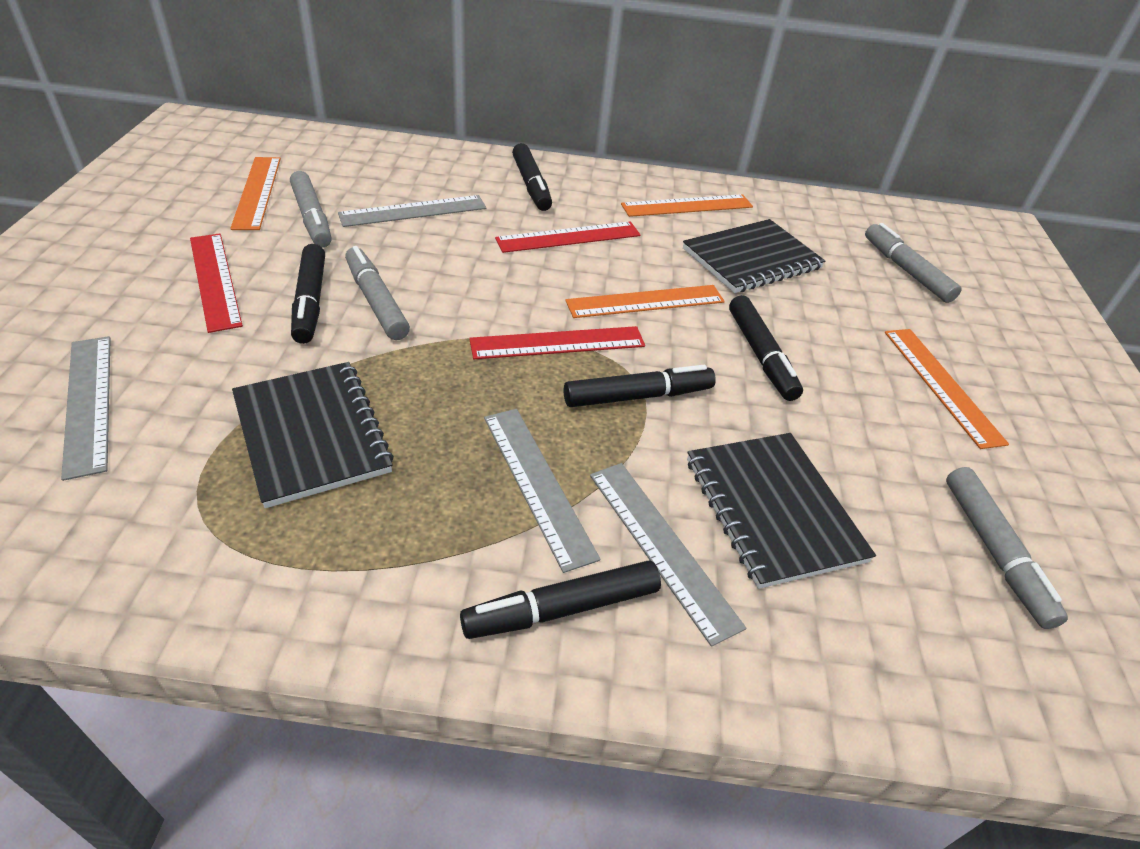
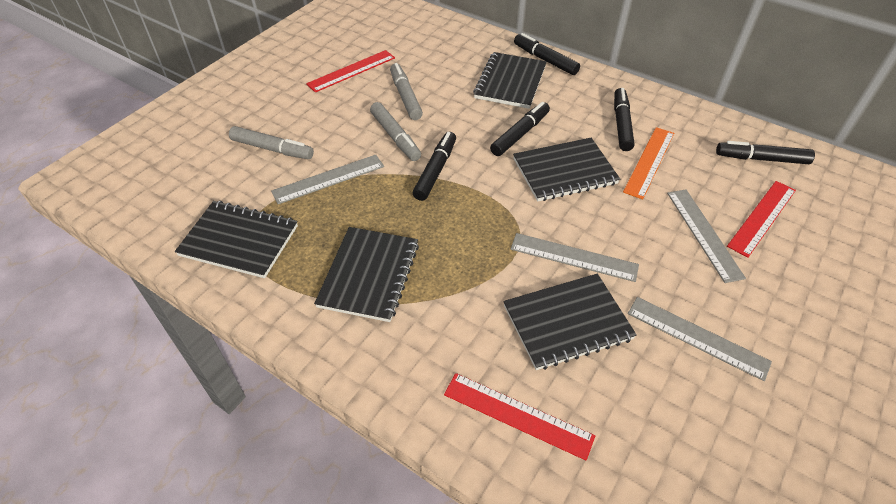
black notebook: [232,362,394,508] [683,219,825,293] [687,433,876,589] = 3 -> [175,201,298,278] [314,227,419,322] [473,52,547,109] [504,273,637,370] [513,138,620,201] = 5
grey marker: [290,171,332,247] [345,246,410,340] [865,223,961,303] [946,467,1068,629] = 4 -> [229,126,314,159] [370,102,421,161] [390,63,423,120] = 3
orange ruler: [230,157,281,230] [565,285,725,318] [621,194,753,217] [885,329,1009,449] = 4 -> [623,127,674,199] = 1

